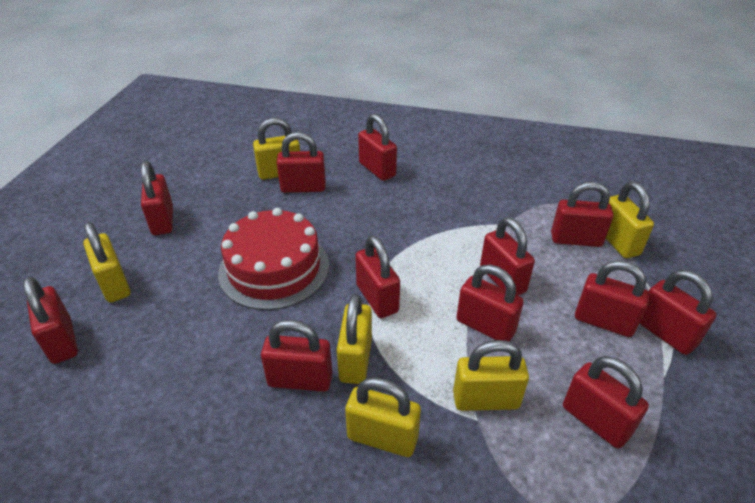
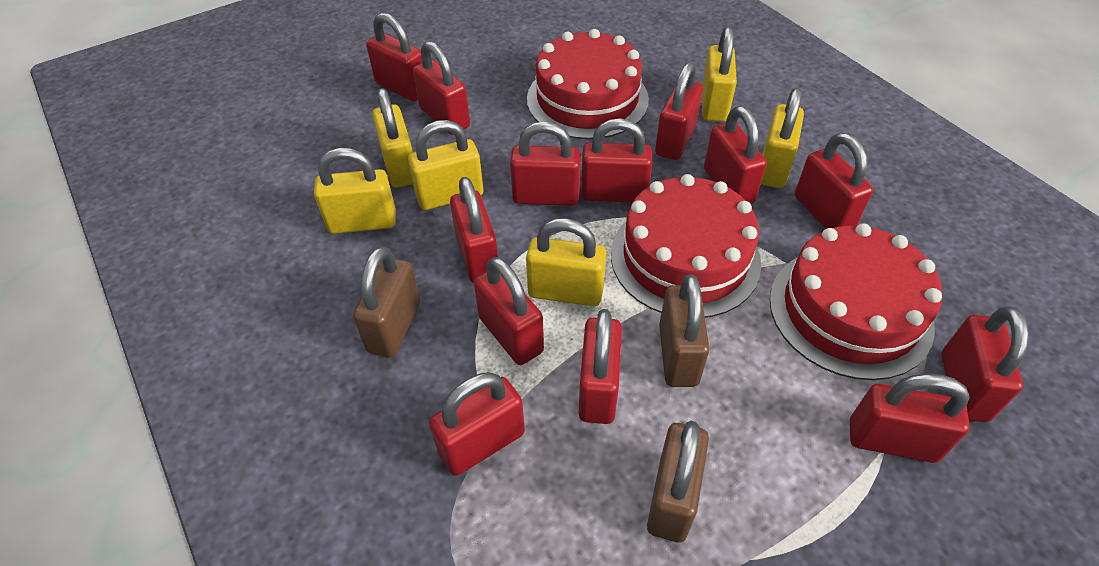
brown padlock: none = 0 -> [353,246,420,357] [647,421,709,542] [659,274,709,387] = 3
red cake: [218,208,329,310] = 1 -> [527,29,649,139] [611,174,761,318] [770,223,942,380] = 3
red padlock: [23,276,78,364] [141,161,173,235] [261,320,332,392] [277,132,326,193] [355,235,400,318] [358,114,397,181] [457,265,524,341] [480,217,535,296] [551,182,613,247] [563,356,649,449] [575,261,650,337] [639,270,717,355] = 12 -> [366,13,422,102] [413,41,470,135] [429,372,525,476] [450,177,498,283] [474,257,544,365] [510,121,581,206] [578,309,622,424] [581,118,652,203] [655,62,703,160] [704,106,767,204] [795,133,873,229] [850,374,969,463] [941,306,1029,422] = 13

